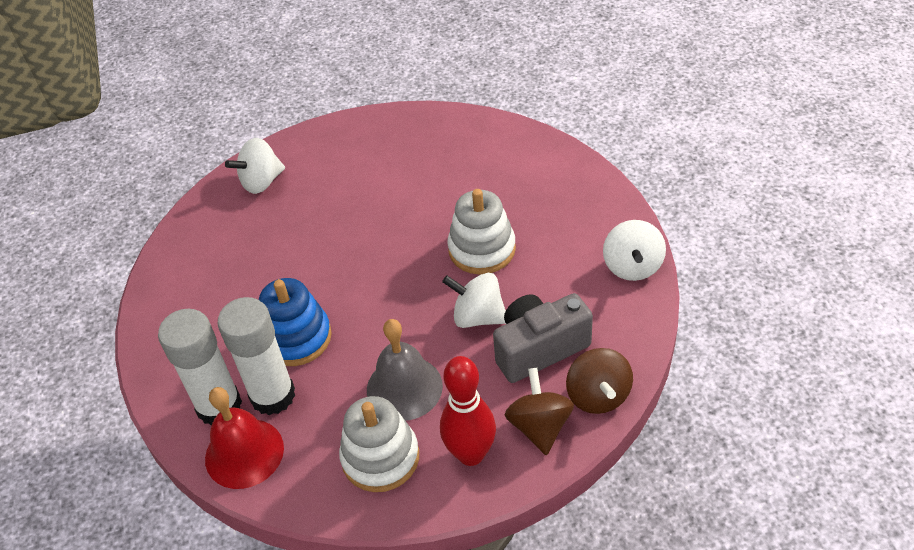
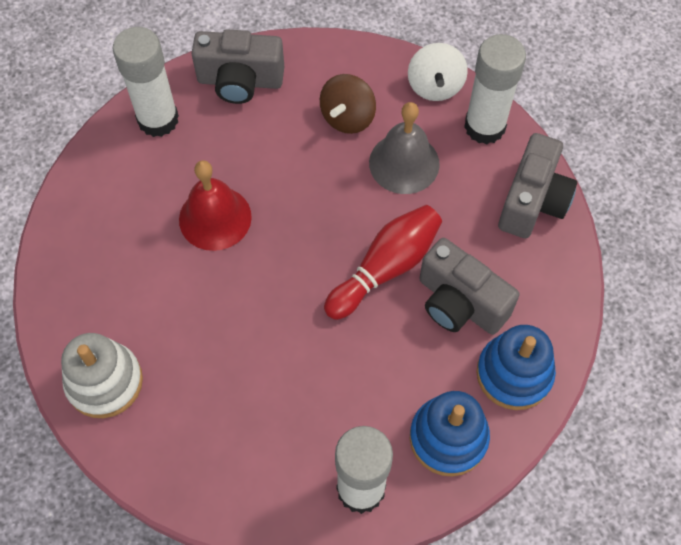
blue stacking toy: [259,278,332,366] = 1 -> [410,391,490,477] [476,325,556,410] = 2
brown spinning top: [505,368,574,455] [566,348,633,414] = 2 -> [320,74,376,134] = 1
grey camera: [493,293,593,383] = 1 -> [191,29,284,104] [419,238,520,335] [498,133,577,238] = 3
white glue stick: [158,309,242,426] [218,297,295,415] = 2 -> [113,27,179,137] [335,426,393,514] [464,34,526,144] = 3
white spinning top: [225,138,285,194] [442,273,506,328] [603,220,666,281] = 3 -> [408,43,468,101] = 1
white stacking toy: [339,396,419,492] [447,189,516,275] = 2 -> [61,333,143,418] = 1

